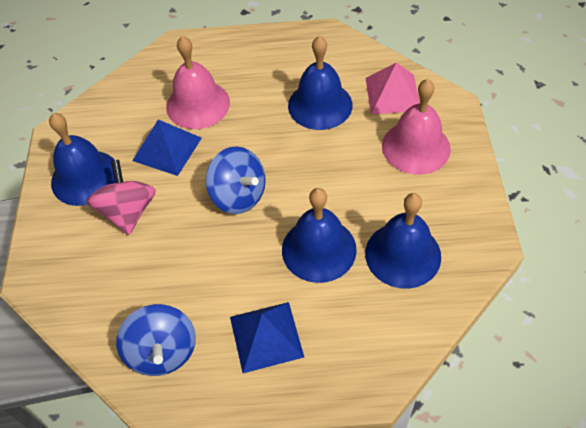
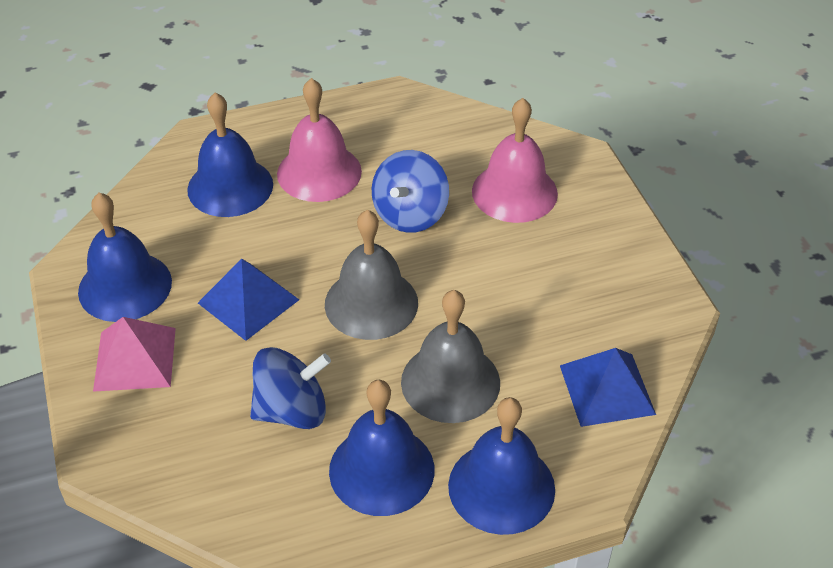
grey bell: none = 0 -> [325,210,418,340] [401,290,500,423] = 2
pink spinning top: [87,160,156,235] = 1 -> none = 0

